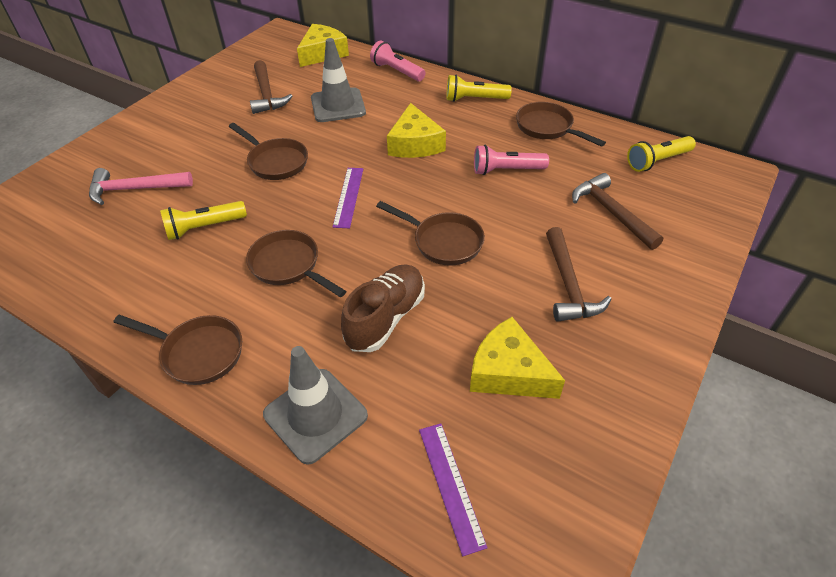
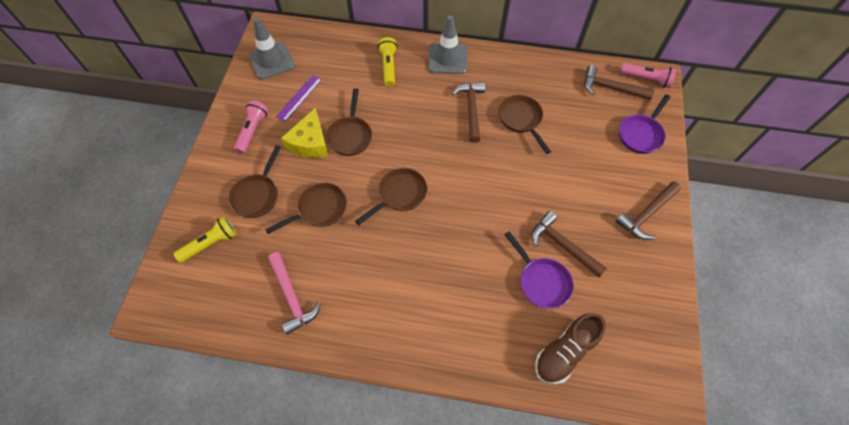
brown hammer: [250,60,292,114] [546,227,611,322] [572,173,663,250] = 3 -> [452,82,485,143] [532,211,607,277] [584,65,655,100] [615,181,681,240] = 4
purple pan: none = 0 -> [504,231,574,309] [619,94,671,154] = 2
purple ruler: [333,168,363,228] [419,423,488,556] = 2 -> [276,75,322,122] = 1
yellow cheese: [297,24,349,67] [387,103,446,158] [470,317,565,399] = 3 -> [281,108,328,157] = 1
yellow flashlight: [160,201,247,240] [447,74,512,102] [627,136,696,172] = 3 -> [174,216,237,263] [378,37,398,87] = 2

